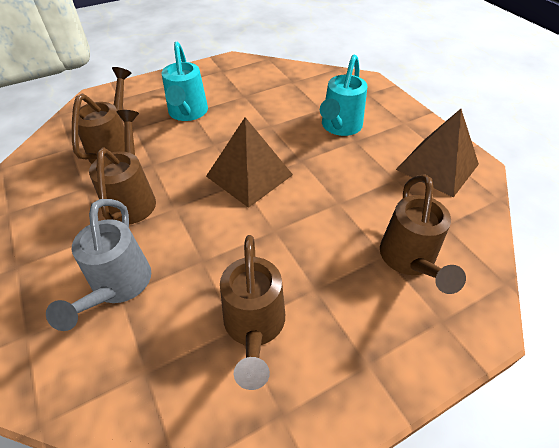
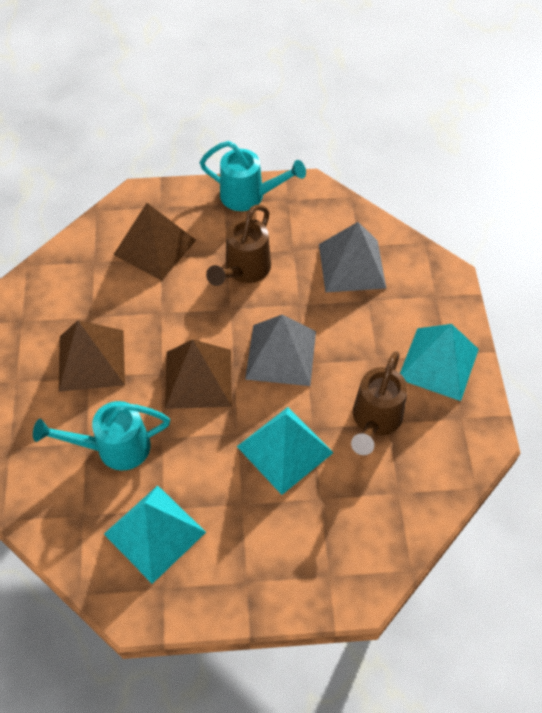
brown pyramid: [206,117,293,208] [396,109,479,197] = 2 -> [59,320,125,392] [113,203,196,281] [165,340,232,409] = 3
brown watering can: [72,67,132,164] [89,110,156,224] [220,235,285,390] [380,175,466,294] = 4 -> [206,205,271,286] [351,351,408,455] = 2
grey pyramid: none = 0 -> [245,315,316,386] [319,222,386,293] = 2
grey watering can: [46,199,151,331] = 1 -> none = 0
turquoise pyramid: none = 0 -> [104,485,206,584] [237,407,333,495] [400,324,479,401] = 3

